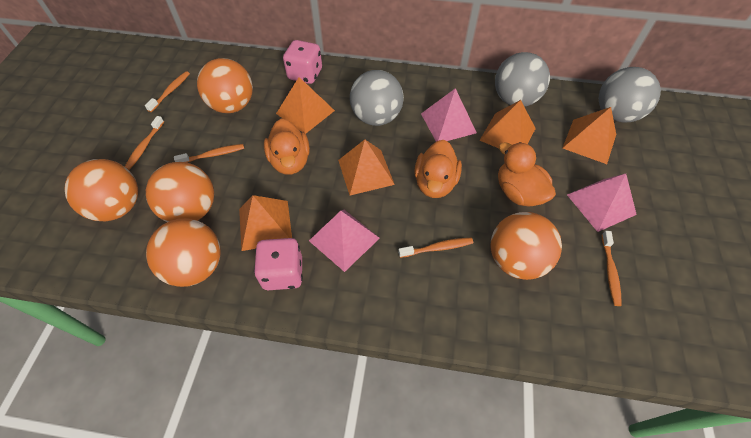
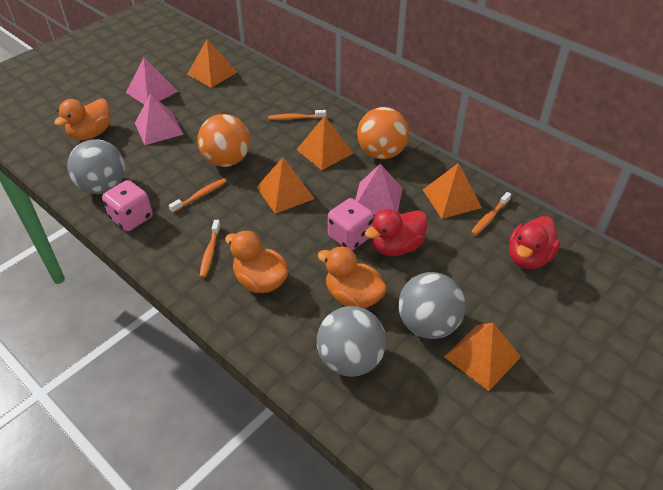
orange ball: [65,159,138,221] [146,162,214,222] [146,219,221,287] [197,58,253,113] [491,212,562,280] = 5 -> [197,114,250,167] [357,107,409,159] = 2
orange toothbrush: [125,116,164,170] [145,71,190,112] [174,144,244,163] [398,238,473,258] [602,231,622,306] = 5 -> [169,178,227,213] [199,220,221,278] [268,110,326,120] [471,192,511,236] = 4
red duck: none = 0 -> [365,209,428,256] [509,216,561,269] = 2

